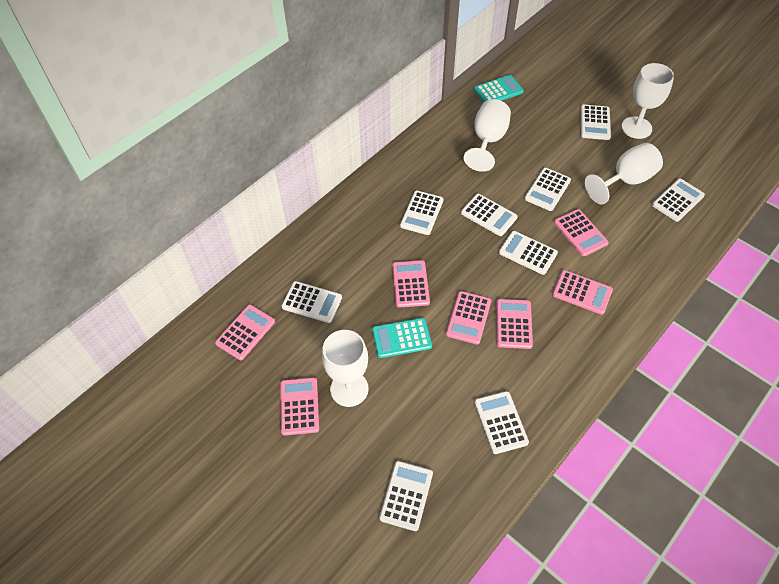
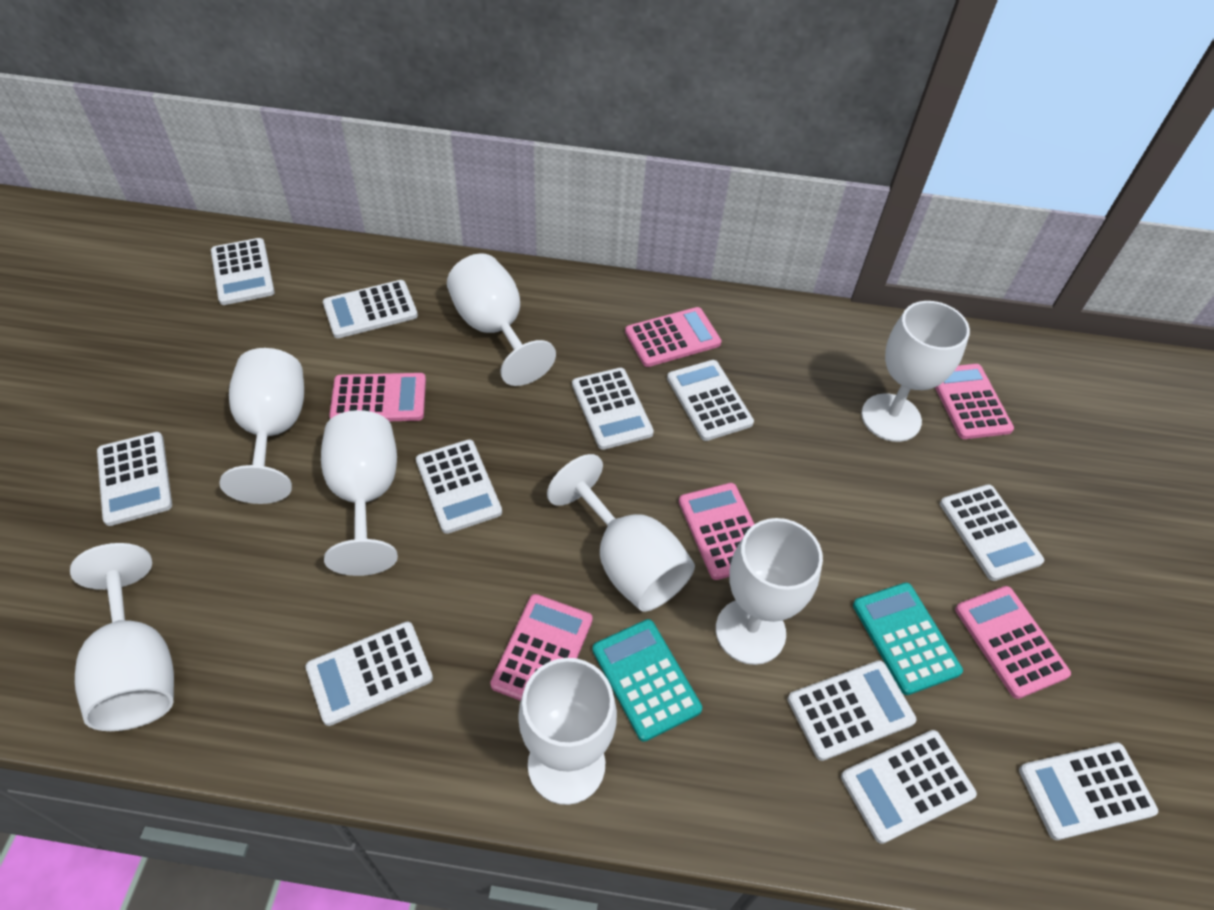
pink calculator: [215,305,275,360] [280,377,319,436] [392,260,430,308] [446,291,491,345] [496,299,533,349] [552,270,613,315] [554,209,609,256] = 7 -> [329,373,426,421] [490,594,593,701] [625,307,722,367] [679,483,754,580] [935,364,1014,439] [955,586,1071,699] = 6
white calculator: [282,281,342,323] [379,461,433,531] [400,190,444,235] [461,194,518,236] [474,391,529,454] [499,231,558,275] [524,168,571,211] [581,105,611,140] [652,178,705,222] = 9 -> [97,432,172,526] [211,238,275,305] [305,622,433,726] [323,280,418,338] [416,439,502,534] [572,368,654,450] [667,360,754,441] [788,660,917,761] [841,730,977,844] [940,484,1044,581] [1019,742,1158,840] = 11
white goblet: [322,330,369,407] [464,99,511,172] [585,143,663,205] [621,63,674,139] = 4 -> [70,543,174,731] [219,348,304,504] [321,410,398,576] [447,253,556,386] [518,658,617,805] [547,454,695,612] [716,518,823,665] [862,301,970,442] = 8

